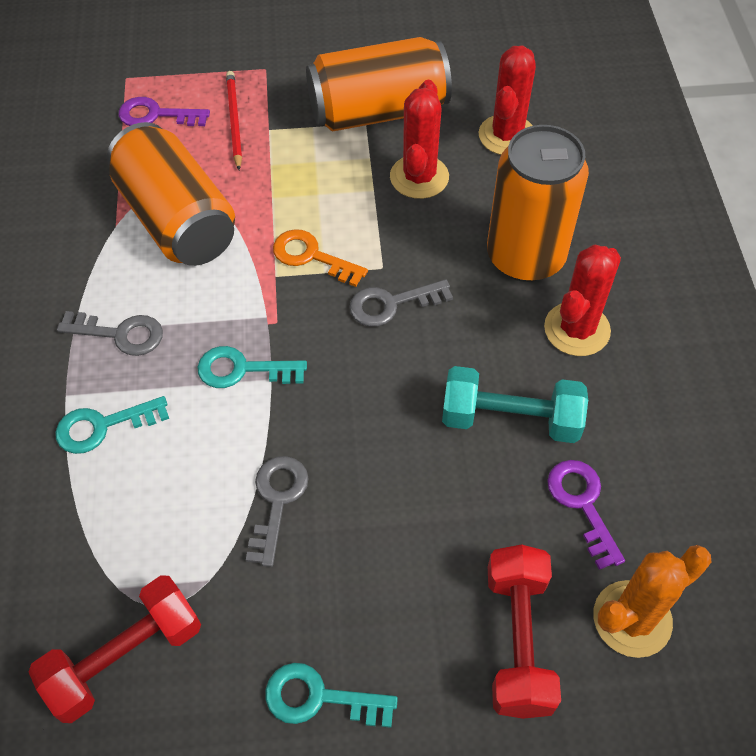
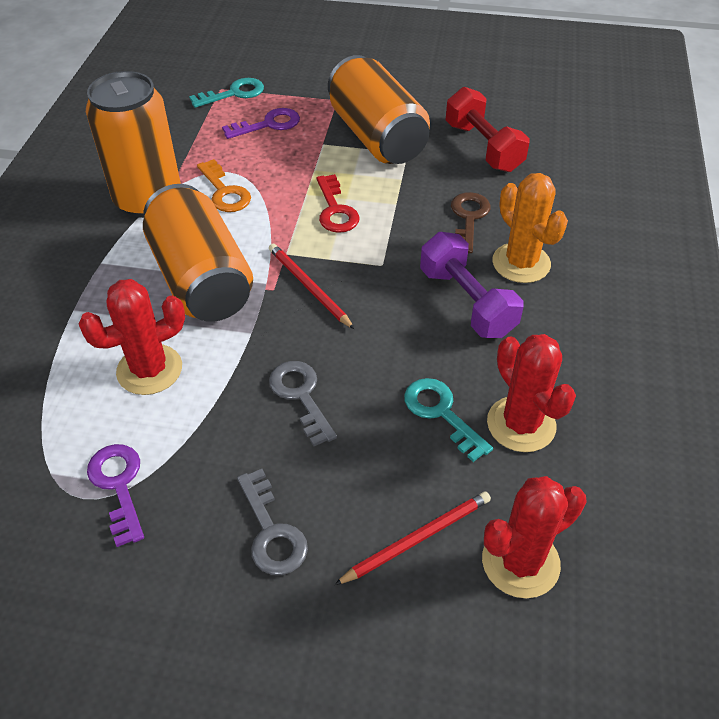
brown key: none = 0 -> [451,192,491,253] = 1
grey key: [57,311,163,356] [246,456,309,567] [350,280,453,327] = 3 -> [237,469,308,575] [269,361,337,446] = 2
purple dumbbell: none = 0 -> [420,232,524,338] = 1
red dumbbell: [29,575,201,723] [488,545,561,719] = 2 -> [445,87,530,172] = 1
red key: none = 0 -> [316,174,360,233] = 1
red pencil: [226,71,242,170] = 1 -> [269,244,354,329] [334,491,491,585] = 2
turquoise dumbbell: [442,366,588,443] = 1 -> none = 0
turquoise key: [55,396,169,454] [197,346,307,388] [265,663,398,728] = 3 -> [189,78,264,108] [404,378,493,462] = 2

